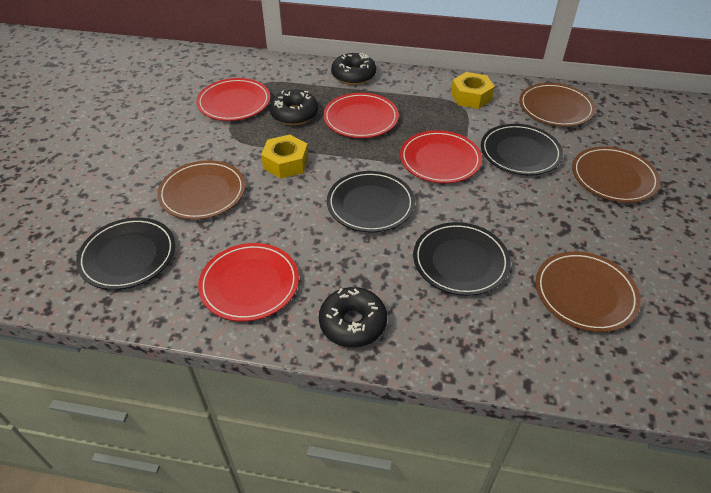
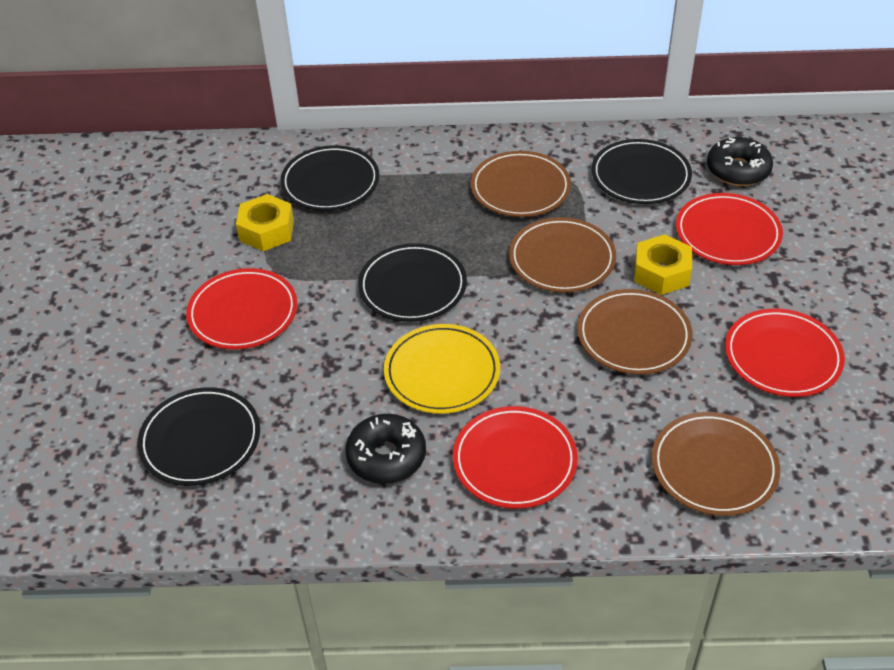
black donut: [269,90,318,125] [319,287,387,348] [331,53,376,85] = 3 -> [345,414,426,484] [707,137,773,186] = 2
yellow plate: none = 0 -> [384,324,500,414] = 1

